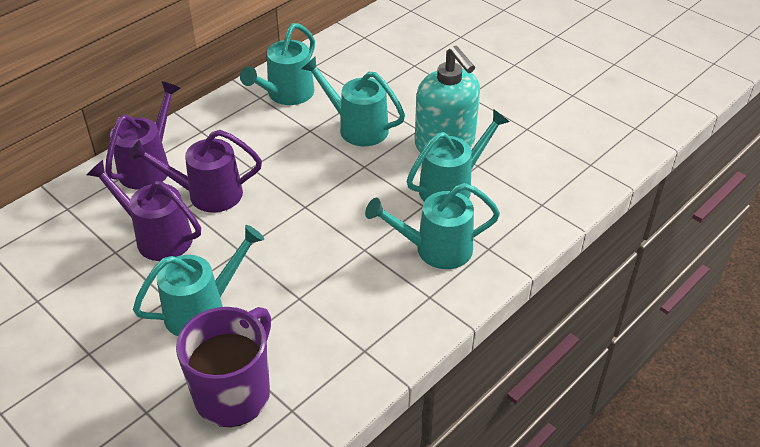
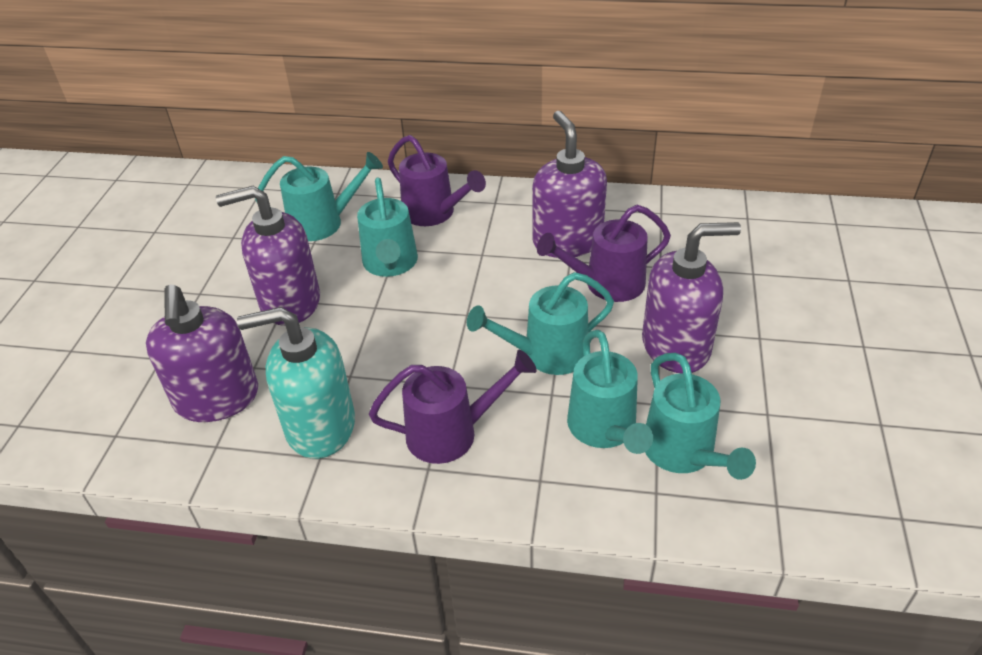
purple mug: [176,307,271,427] = 1 -> none = 0
purple soap dispenser: none = 0 -> [146,285,258,422] [216,186,320,326] [532,111,607,258] [642,222,741,374] = 4

